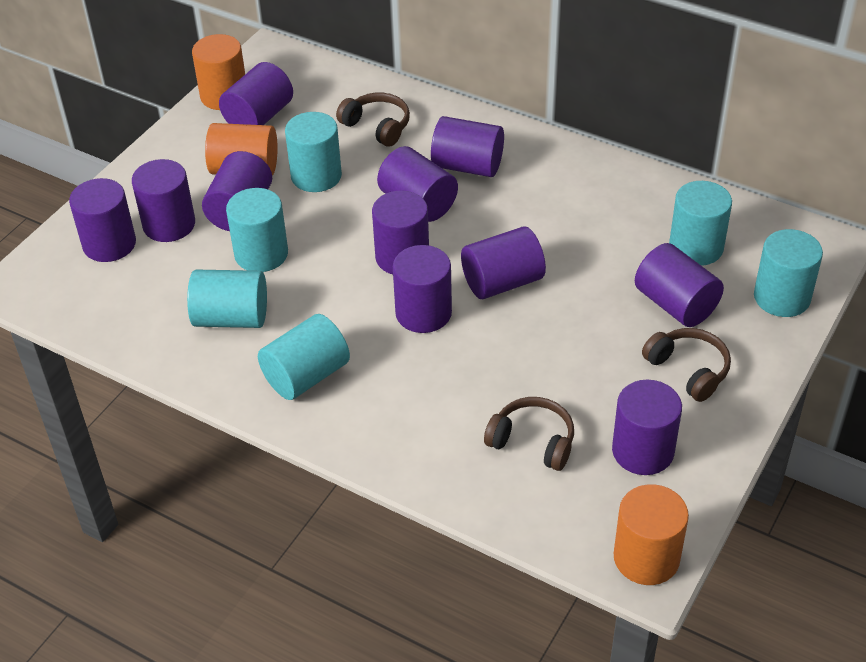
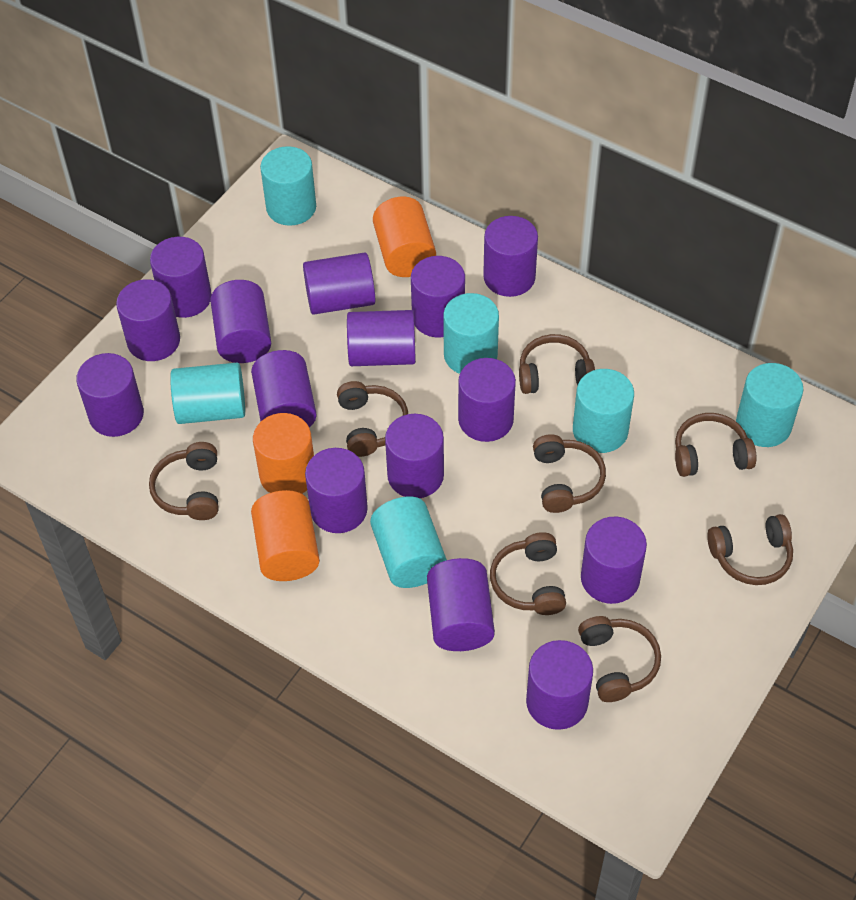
brown headphones: [336,93,410,147] [484,397,574,471] [642,328,731,402] = 3 -> [149,442,218,520] [337,381,408,457] [490,532,566,615] [519,334,595,394] [533,434,606,513] [578,616,661,702] [675,413,757,477] [707,514,793,585] = 8
purple cylinder: [69,178,136,262] [132,159,195,242] [202,151,272,231] [219,62,293,125] [372,191,429,274] [377,146,458,222] [393,245,452,333] [431,116,504,177] [461,227,546,299] [612,380,682,475] [635,243,724,327] = 11 -> [76,353,144,437] [116,279,180,361] [150,237,212,318] [210,280,271,363] [251,350,317,428] [303,252,375,315] [305,448,368,533] [347,310,416,366] [385,414,444,498] [411,256,465,337] [427,558,495,651] [458,358,516,442] [483,216,538,297] [526,640,593,730] [581,517,647,604] = 15

